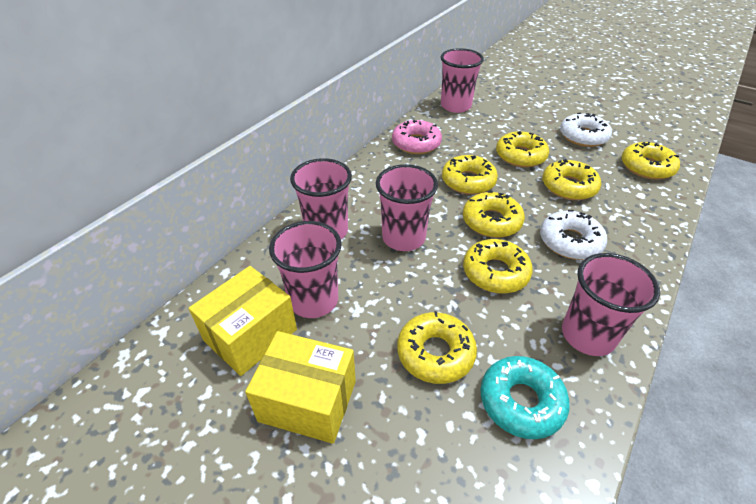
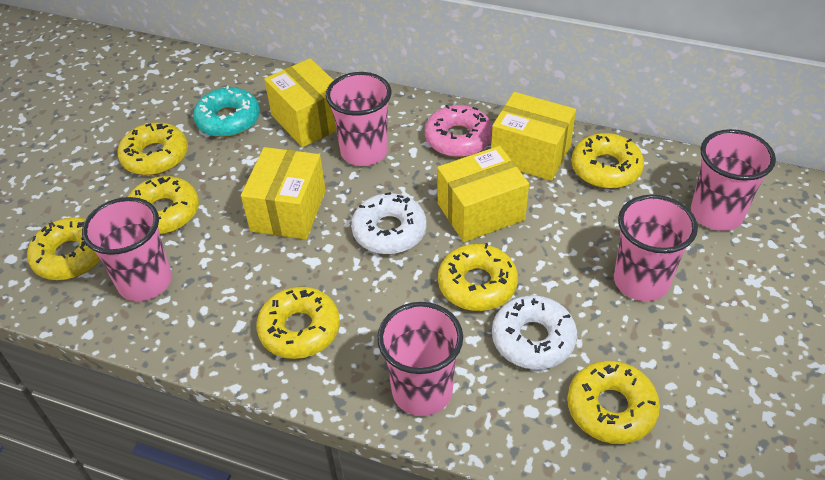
yellow box: [189,266,297,376] [245,331,356,444] = 2 -> [241,147,326,240] [264,58,337,147] [437,146,529,242] [491,92,576,181] = 4

